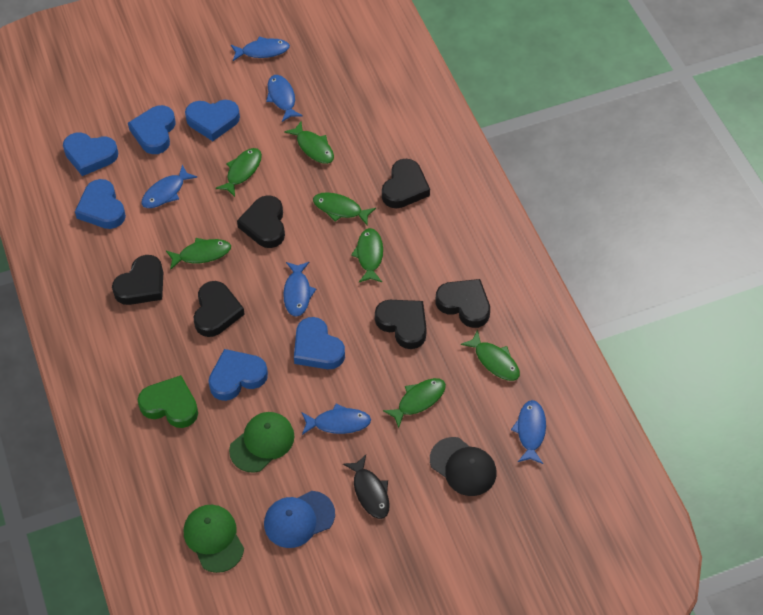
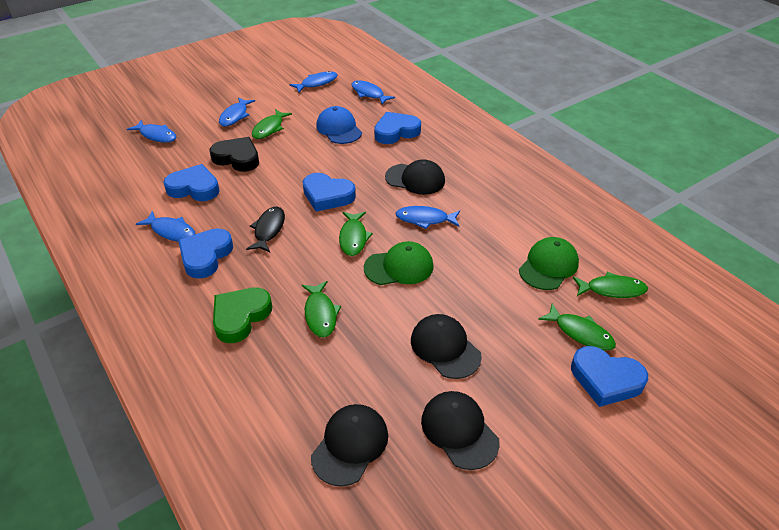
black cap: [430,437,496,496] = 1 -> [311,404,388,486] [385,159,445,195] [411,314,482,379] [421,391,500,470] = 4
black heart: [112,255,163,305] [193,281,245,337] [237,195,285,248] [375,300,427,349] [382,159,430,208] [436,279,490,328] = 6 -> [210,137,259,172] = 1
blue heart: [63,133,118,176] [75,179,126,229] [128,105,175,154] [185,100,240,141] [208,349,268,401] [294,317,345,369] = 6 -> [163,164,220,201] [178,228,233,279] [303,173,356,212] [374,112,421,144] [571,346,648,407] = 5
green fish: [166,238,231,270] [216,148,262,197] [284,121,334,164] [313,192,376,225] [351,228,383,282] [383,378,446,428] [461,330,520,381] = 7 -> [252,109,292,139] [302,281,341,337] [339,212,373,256] [538,303,616,351] [573,272,648,298] = 5

